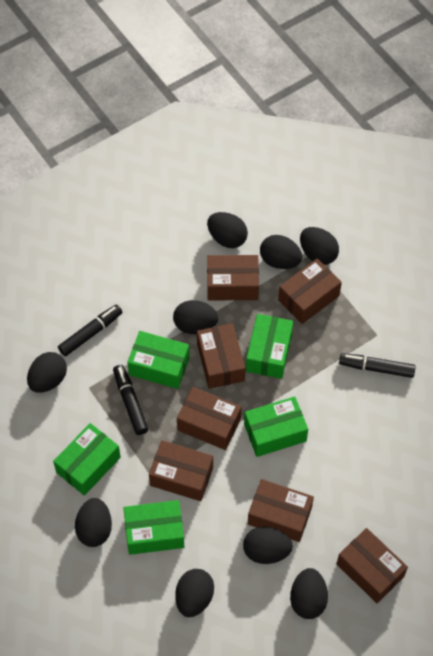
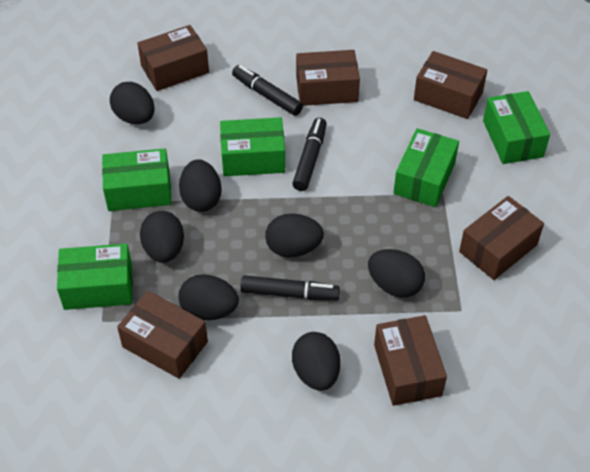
black egg: [27,352,67,393] [75,498,112,547] [173,300,218,334] [175,569,214,617] [207,212,248,248] [243,527,293,564] [260,235,302,269] [290,568,328,619] [300,227,339,265] = 9 -> [110,82,155,124] [140,211,184,263] [178,274,239,320] [179,160,222,212] [265,214,324,257] [292,332,340,391] [368,249,425,298] = 7
brown box: [149,440,213,501] [177,387,241,450] [197,323,245,389] [207,255,259,300] [248,479,314,542] [278,258,342,324] [337,528,408,603] = 7 -> [117,291,208,379] [137,25,209,91] [296,50,360,106] [374,315,447,406] [414,51,487,119] [459,196,544,280] = 6

